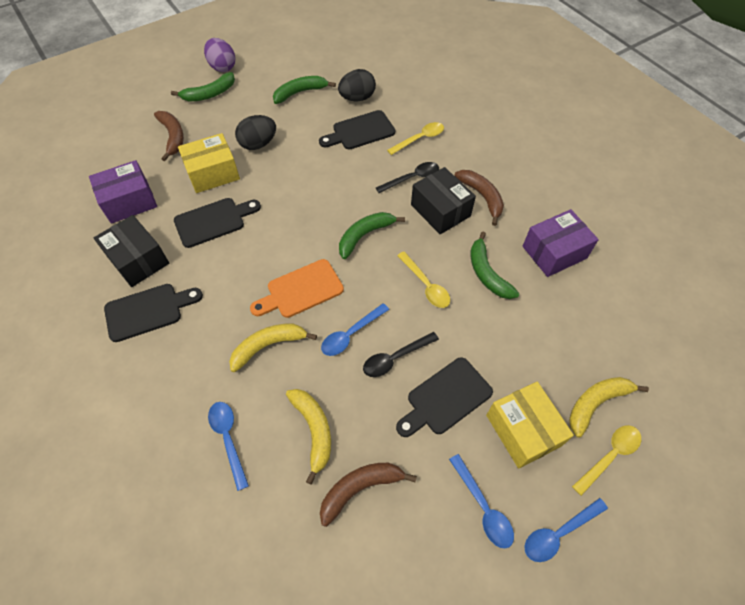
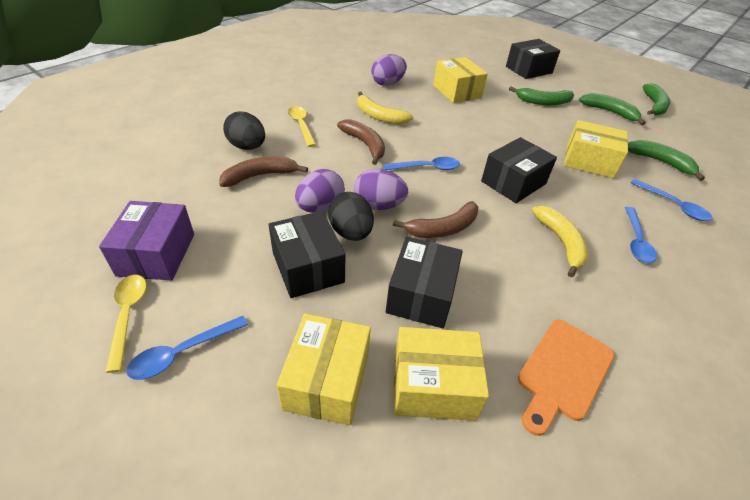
black box: [94,215,169,287] [411,167,476,234] = 2 -> [269,211,345,298] [386,237,463,328] [481,137,557,203] [506,39,560,79] = 4
black cutting board: [104,284,203,342] [174,198,261,248] [319,110,395,150] [396,357,493,437] = 4 -> none = 0
black spoon: [363,332,439,377] [376,162,439,193] = 2 -> none = 0
purple box: [89,160,157,224] [523,209,599,277] = 2 -> [99,201,194,281] = 1
purple egg: [204,38,235,72] = 1 -> [295,169,345,213] [354,169,408,210] [371,54,407,86] = 3
yellow banana: [229,324,317,372] [286,389,331,485] [569,377,649,437] = 3 -> [357,92,413,125] [532,206,588,278] = 2
yellow box: [178,133,240,193] [486,382,574,469] = 2 -> [277,314,371,426] [394,327,489,421] [433,57,488,103] [564,120,628,178] = 4
yellow spoon: [387,122,444,155] [397,252,450,308] [572,425,641,496] = 3 -> [106,275,147,373] [287,106,316,147] = 2

